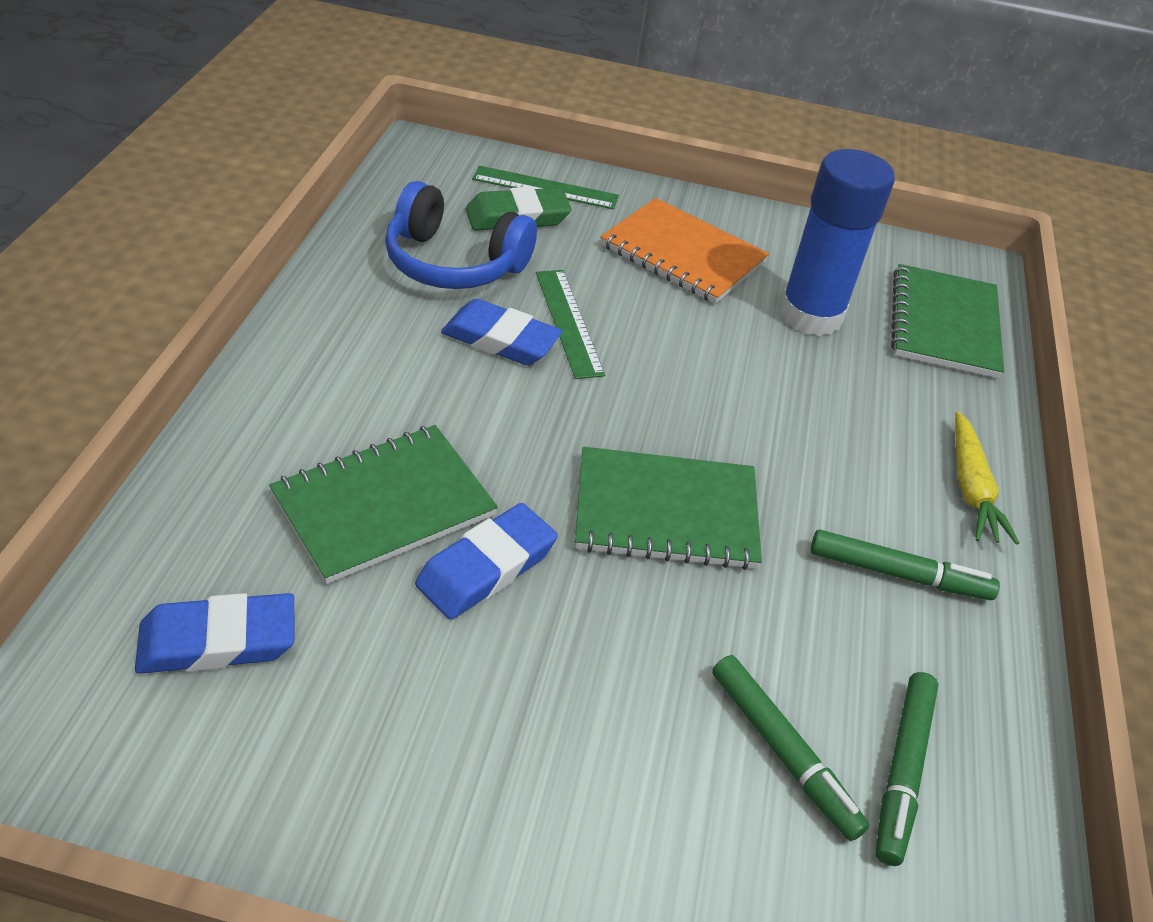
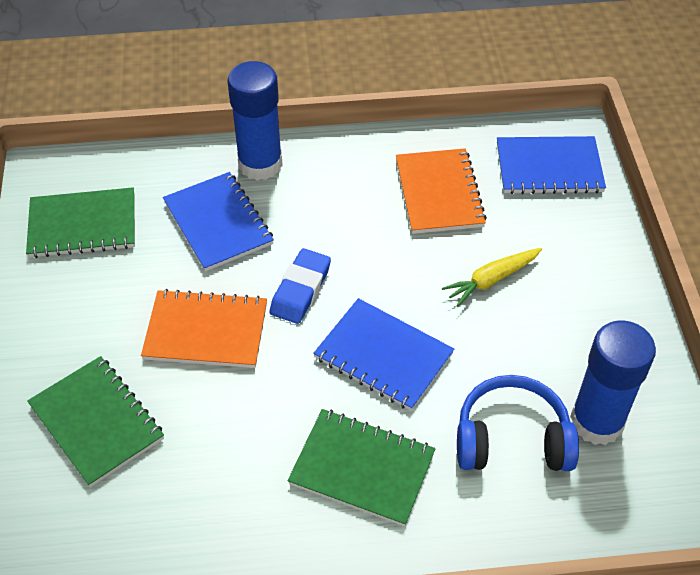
blue eraser: [135,593,295,674] [415,503,558,620] [441,299,562,365] = 3 -> [270,248,331,324] = 1
blue glue stick: [779,149,895,336] = 1 -> [228,61,283,181] [570,320,656,445] = 2
blue notebook: none = 0 -> [163,172,274,272] [313,298,454,411] [497,136,606,194] = 3
green eraser: [466,187,572,231] = 1 -> none = 0
green marker: [712,655,869,841] [811,530,1000,600] [876,672,938,866] = 3 -> none = 0
green ruler: [472,166,619,210] [536,270,605,379] = 2 -> none = 0
orange notebook: [600,198,769,304] = 1 -> [141,289,267,368] [396,148,487,234] = 2

